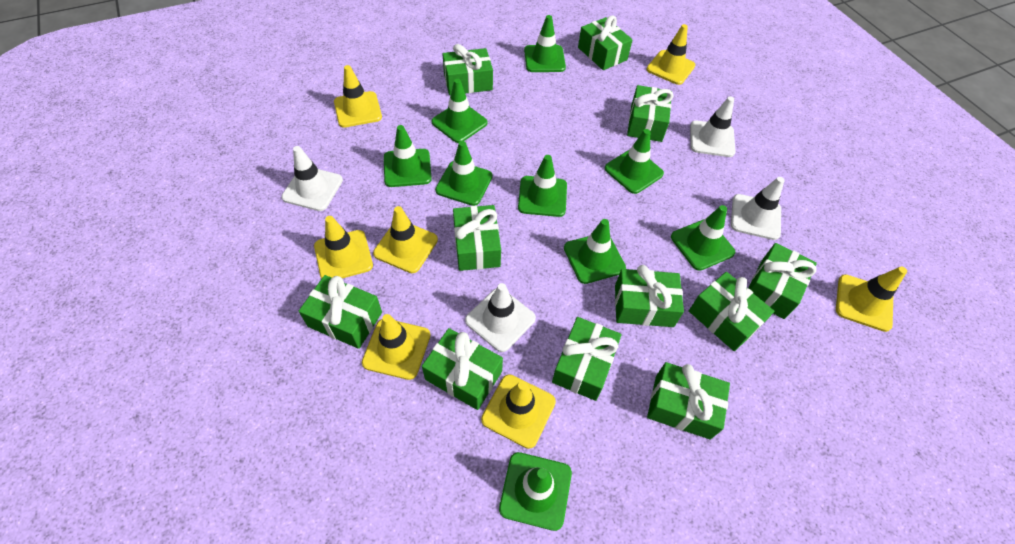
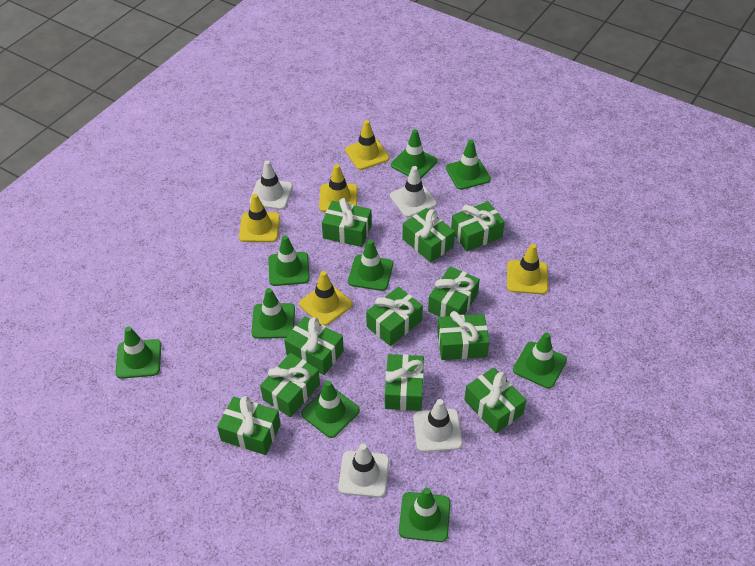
yellow traffic cone: [314,216,373,279] [334,65,382,128] [362,314,430,380] [373,206,438,273] [481,374,556,449] [646,24,695,85] [836,267,907,332] = 7 -> [239,194,280,242] [299,271,353,326] [319,164,358,212] [345,120,390,170] [507,244,548,294] = 5

